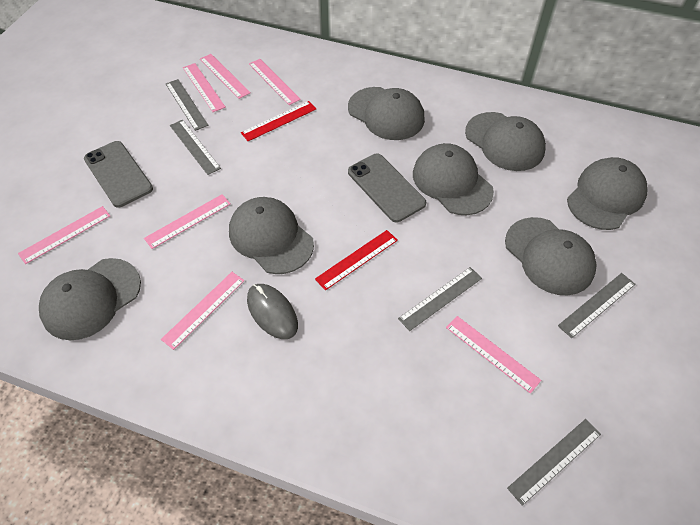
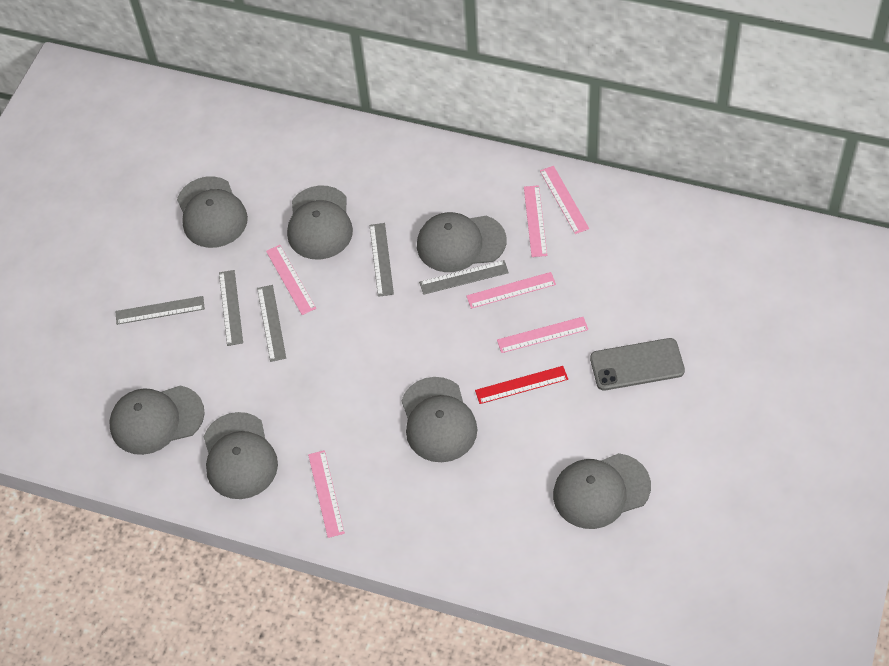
grey mouse: [247,284,298,339] = 1 -> none = 0
grey phone: [84,141,153,208] [348,154,426,222] = 2 -> [590,338,685,390] = 1
pink ruler: [18,206,110,264] [144,194,231,249] [161,272,244,350] [183,63,226,112] [200,54,251,99] [249,59,301,105] [446,316,541,394] = 7 -> [266,245,316,315] [308,450,345,538] [466,272,556,309] [497,317,588,353] [524,185,547,257] [540,166,589,234] = 6
red ruler: [241,101,316,141] [315,230,398,290] = 2 -> [475,366,568,404] = 1

